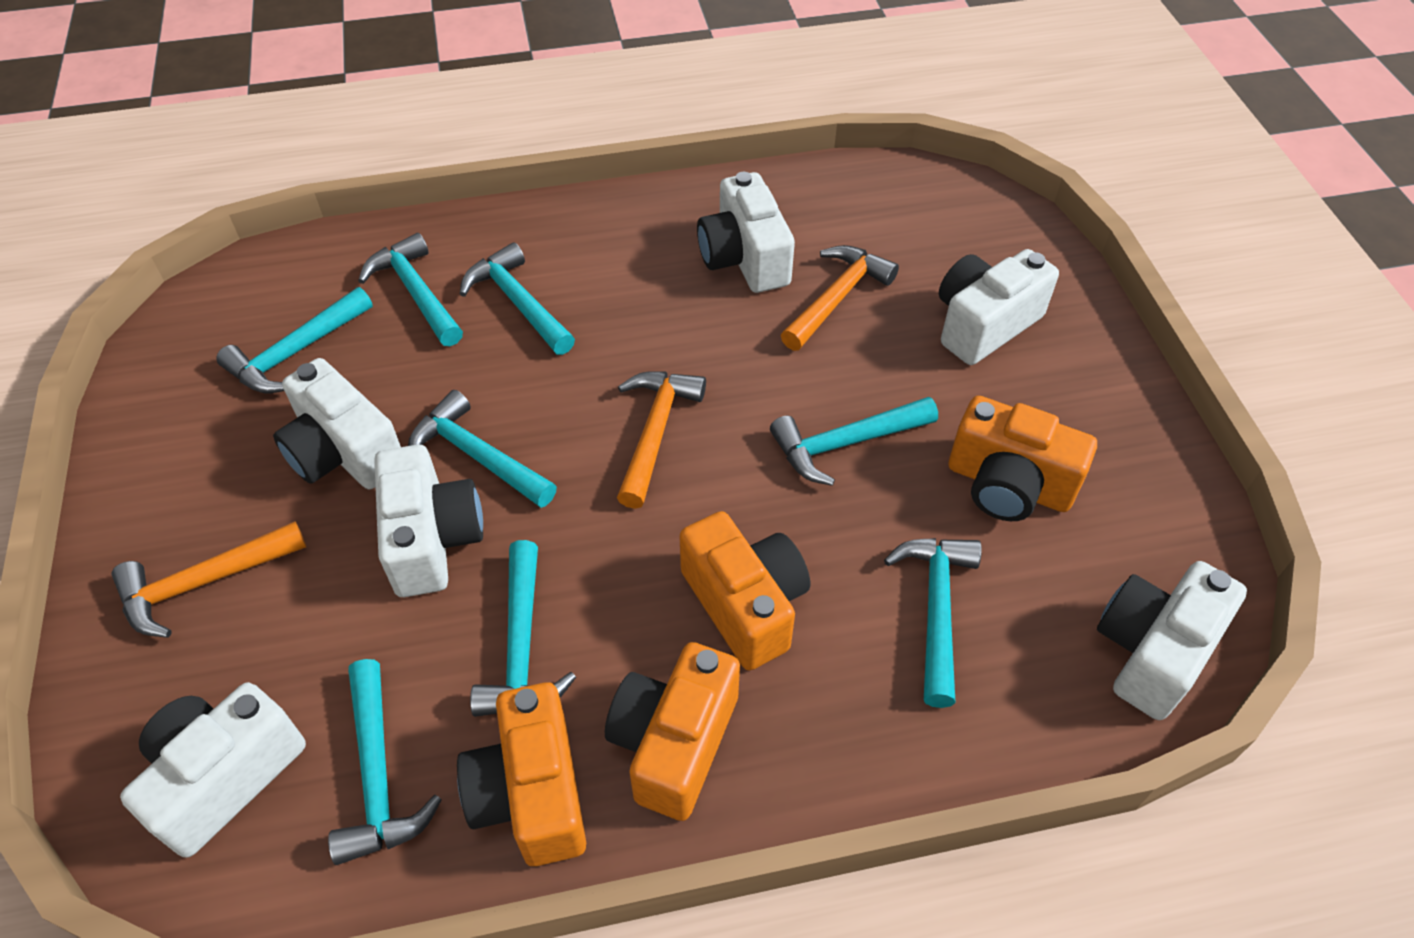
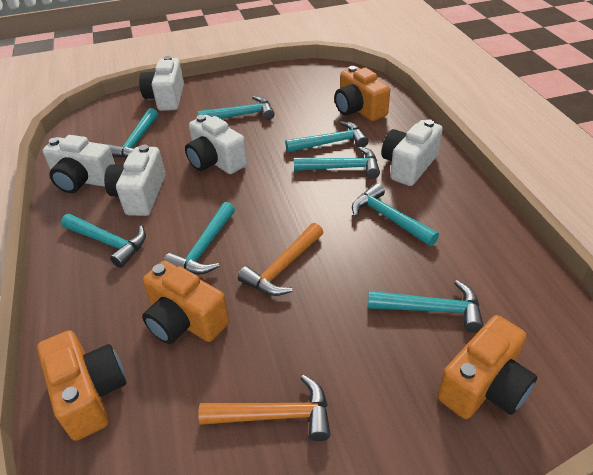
orange hammer: [112,521,306,638] [617,371,706,509] [781,245,899,351] = 3 -> [198,375,330,441] [238,223,323,296] = 2
white camera: [120,682,306,858] [273,358,401,489] [374,445,483,597] [697,172,795,293] [939,249,1059,365] [1097,561,1247,720] = 6 -> [43,135,115,193] [104,145,166,216] [139,56,184,111] [185,115,247,174] [381,119,443,186] = 5

